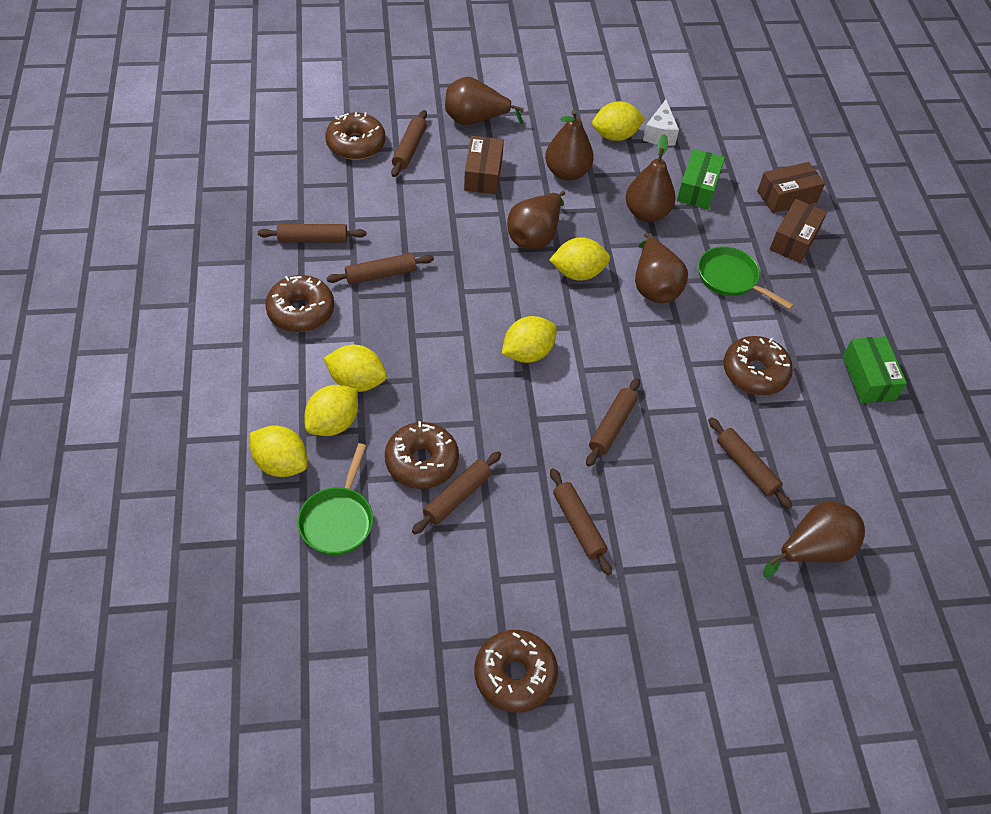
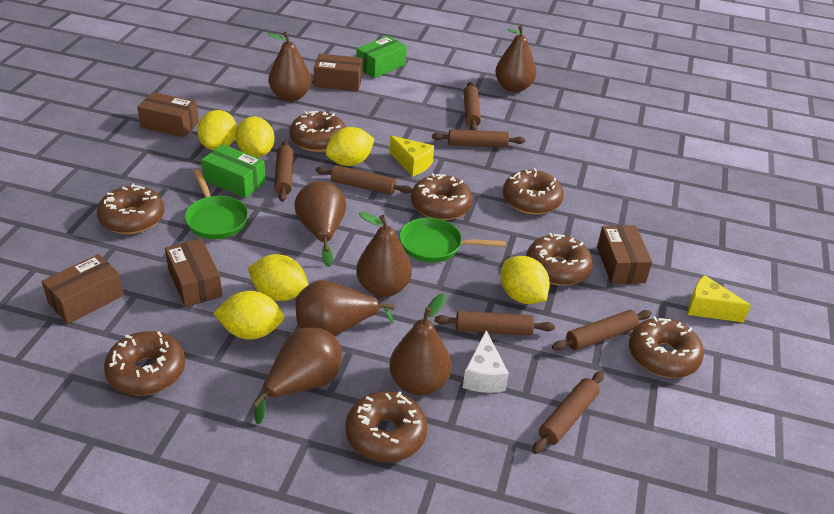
brown box: [464,136,504,194] [757,162,825,213] [770,199,827,263] = 3 -> [42,254,124,324] [137,92,199,138] [165,238,222,307] [314,54,363,91] [597,225,652,284] = 5
brown donut: [265,275,334,332] [325,112,385,160] [385,421,459,489] [474,630,558,713] [723,336,793,395] = 5 -> [97,184,165,234] [104,331,185,396] [289,111,346,152] [346,391,427,462] [411,173,472,220] [503,168,564,215] [526,233,593,286] [629,317,704,378] = 8
brown pear: [445,77,524,125] [507,191,565,249] [545,110,594,181] [626,134,676,222] [635,233,688,303] [763,502,865,578] = 6 -> [253,327,342,424] [268,31,312,101] [294,181,346,267] [295,280,395,336] [356,212,412,297] [389,294,451,396] [495,25,537,93] = 7
yellow cheese: none = 0 -> [389,136,434,176] [688,275,751,323] = 2

